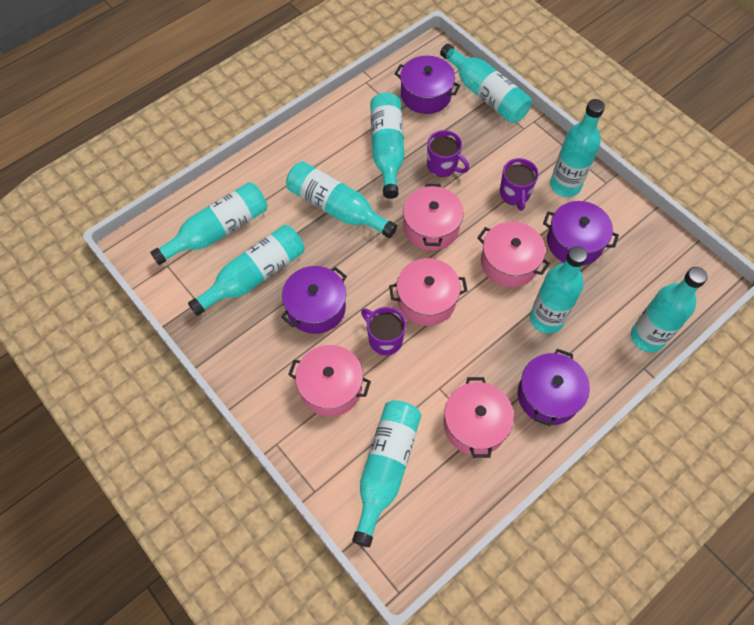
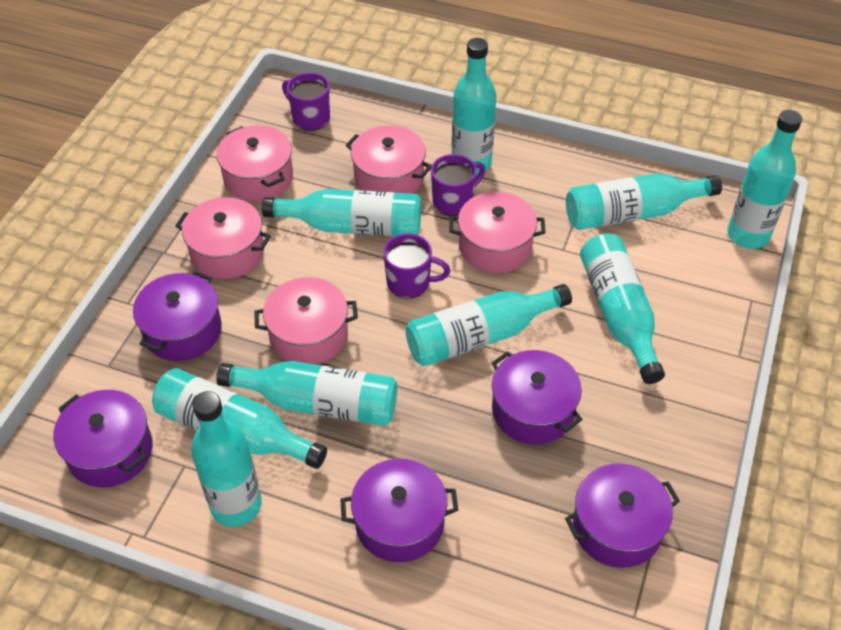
purple pot: [281,266,347,334] [395,56,461,114] [518,349,590,426] [543,201,619,266] = 4 -> [53,390,153,487] [133,271,222,361] [340,459,458,562] [492,350,583,444] [565,463,680,568] = 5

